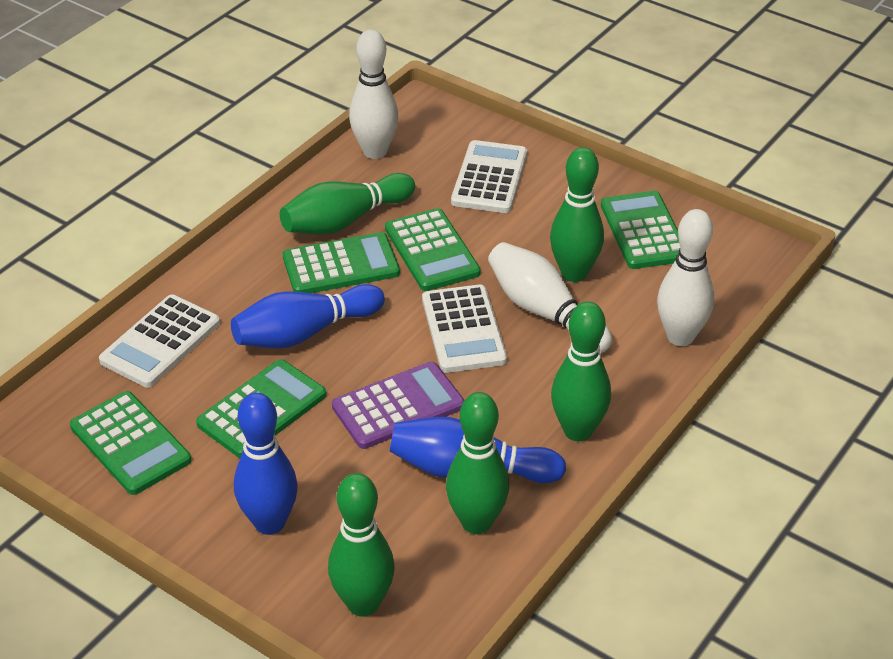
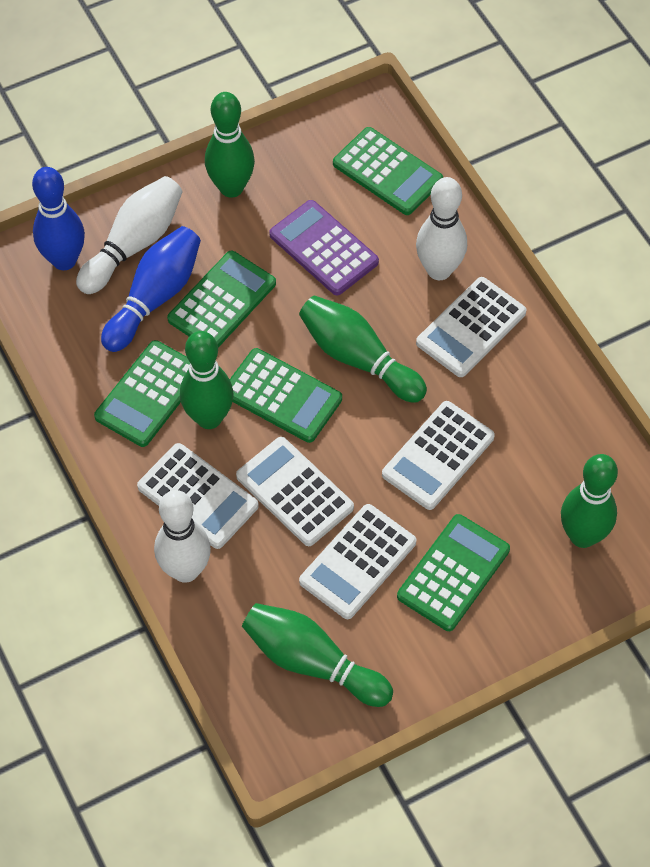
blue bowling pin: [231,284,385,348] [234,393,298,535] [390,417,566,483] = 3 -> [32,167,85,270] [101,226,201,352] = 2
white calculator: [99,294,220,388] [422,284,507,373] [451,140,527,213] = 3 -> [137,443,259,549] [236,437,354,546] [299,504,416,619] [382,401,495,510] [416,277,527,377] = 5

